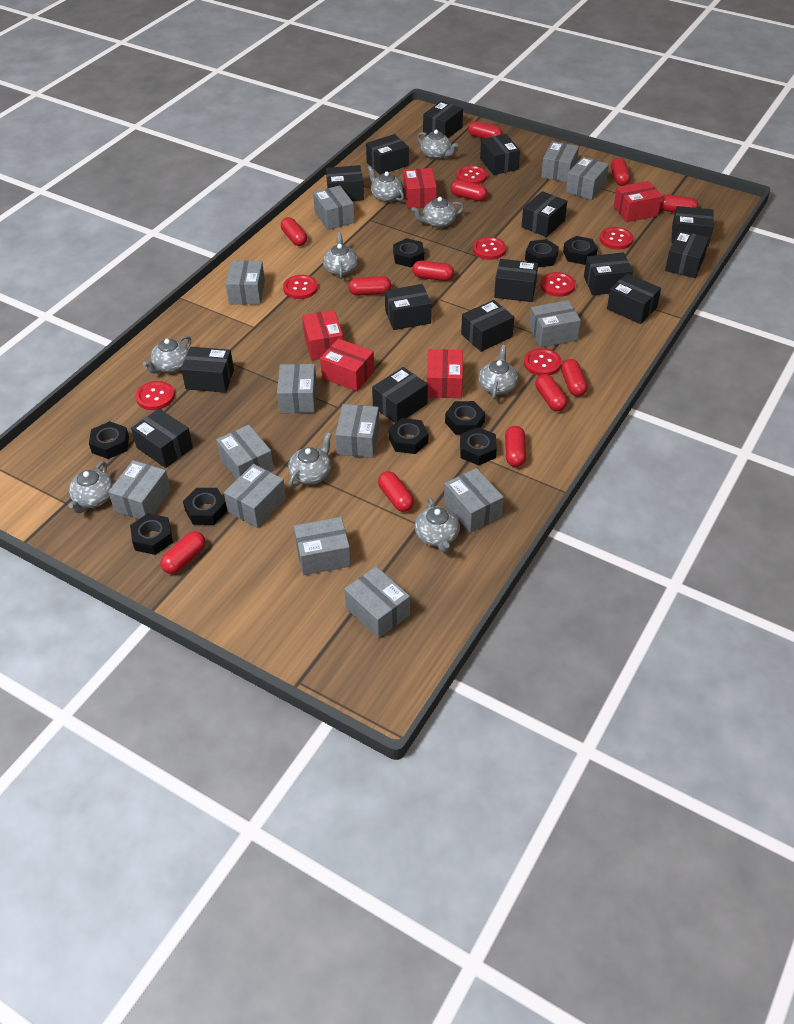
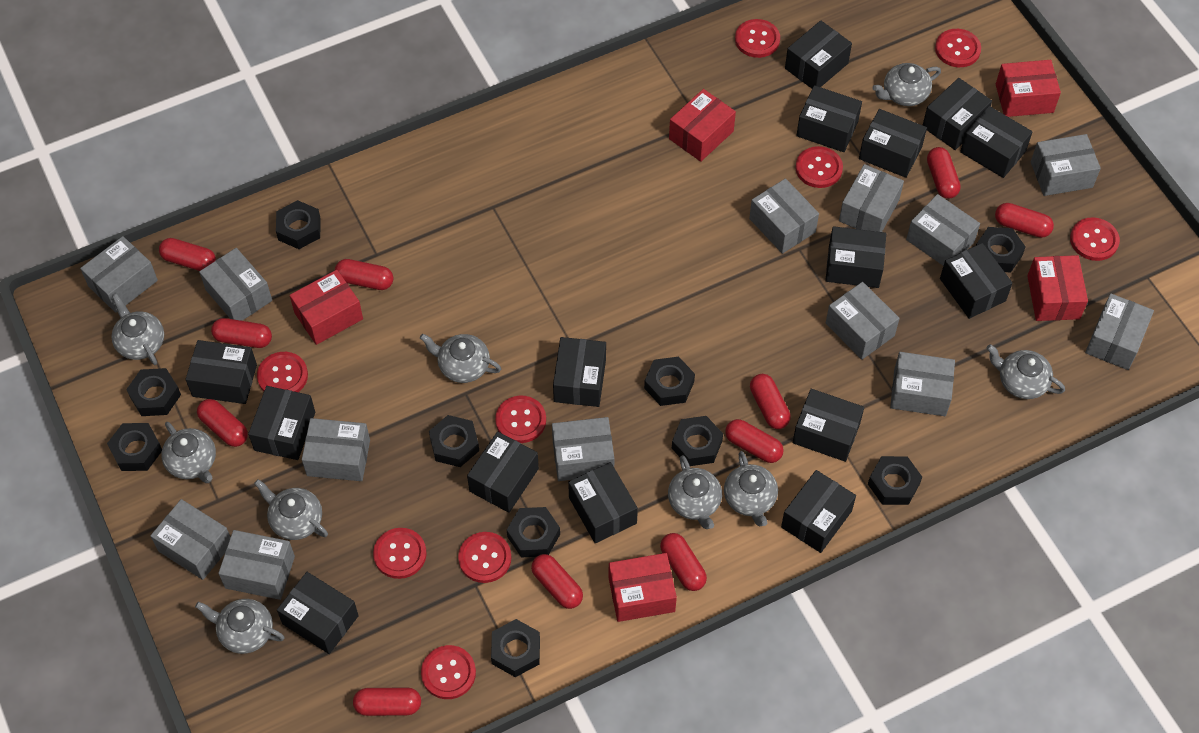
black nut: [89,421,129,459] [130,513,173,555] [183,488,227,525] [389,418,428,454] [393,238,424,267] [445,401,485,435] [460,427,497,465] [525,239,559,267] [563,236,598,265] = 9 -> [107,423,162,471] [126,368,181,416] [276,200,321,249] [429,415,479,467] [491,619,540,677] [507,507,560,557] [644,357,695,406] [672,416,723,466] [868,456,922,505] [976,227,1026,273] = 10
red button: [135,381,175,410] [283,275,318,299] [456,165,487,184] [473,237,506,260] [524,348,562,376] [540,272,576,297] [600,227,633,250] = 7 -> [257,352,308,392] [373,528,427,579] [421,645,476,699] [458,532,511,583] [495,396,546,443] [735,19,780,58] [796,146,843,188] [935,29,981,67] [1070,217,1120,261] = 9
red capsule: [161,531,206,574] [281,217,307,246] [348,276,391,296] [378,471,414,512] [412,261,454,281] [450,180,488,201] [468,121,502,139] [505,426,526,467] [535,374,567,411] [561,359,588,396] [611,158,631,186] [660,195,698,212] = 12 -> [159,238,216,271] [197,399,248,447] [211,318,272,348] [335,259,394,290] [353,687,421,716] [531,554,583,609] [660,533,707,591] [725,419,784,463] [750,374,791,429] [927,147,961,199] [995,203,1054,238] = 11

